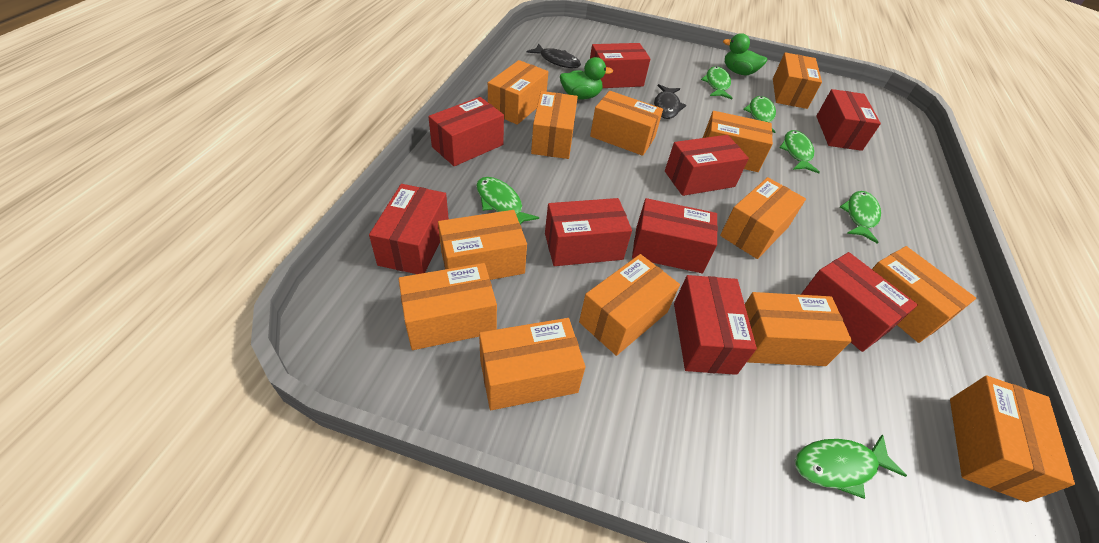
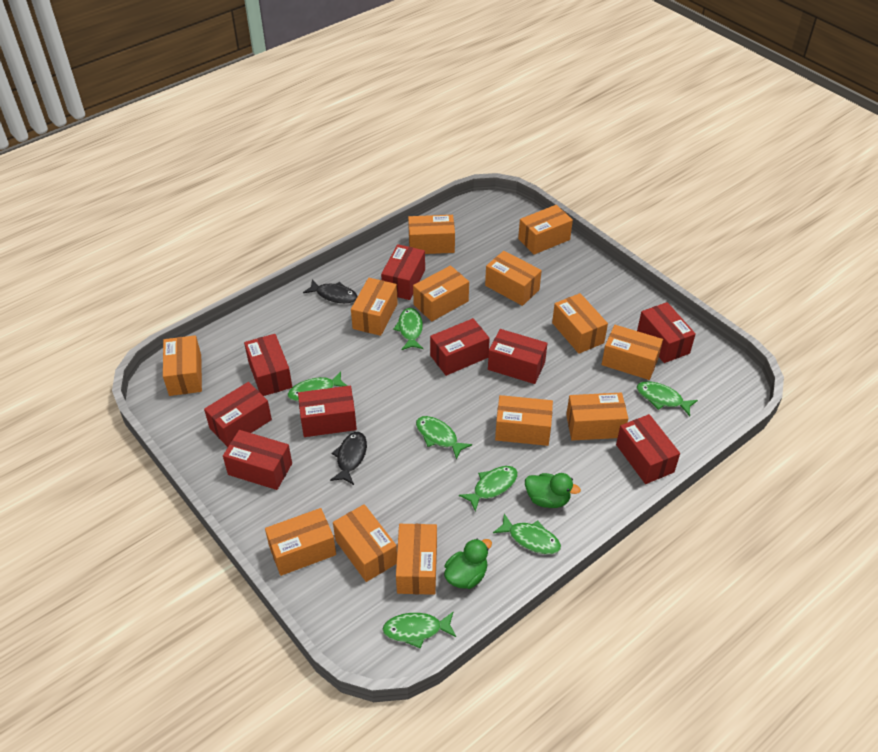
green fish: [476,177,539,225] [701,67,733,99] [743,96,776,133] [779,130,820,173] [795,435,907,499] [840,191,881,244] = 6 -> [288,371,347,401] [382,611,456,649] [393,308,423,350] [416,416,472,460] [459,466,518,511] [493,514,561,554] [637,381,698,416] = 7

